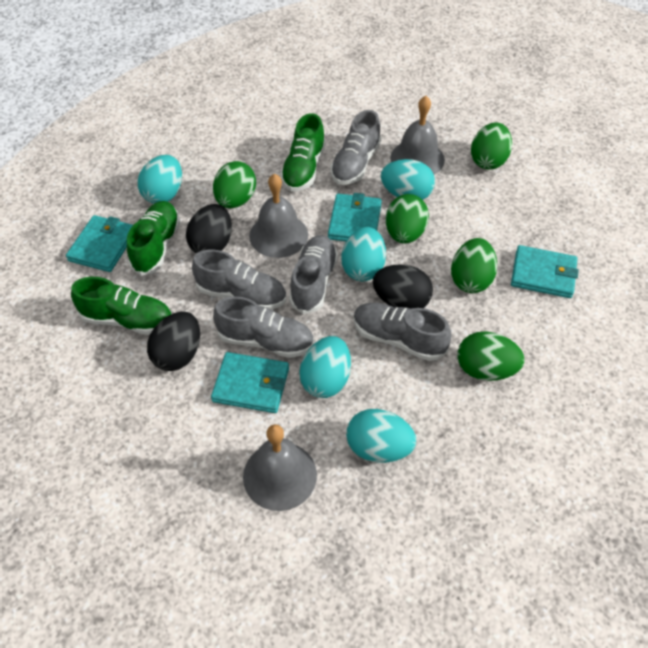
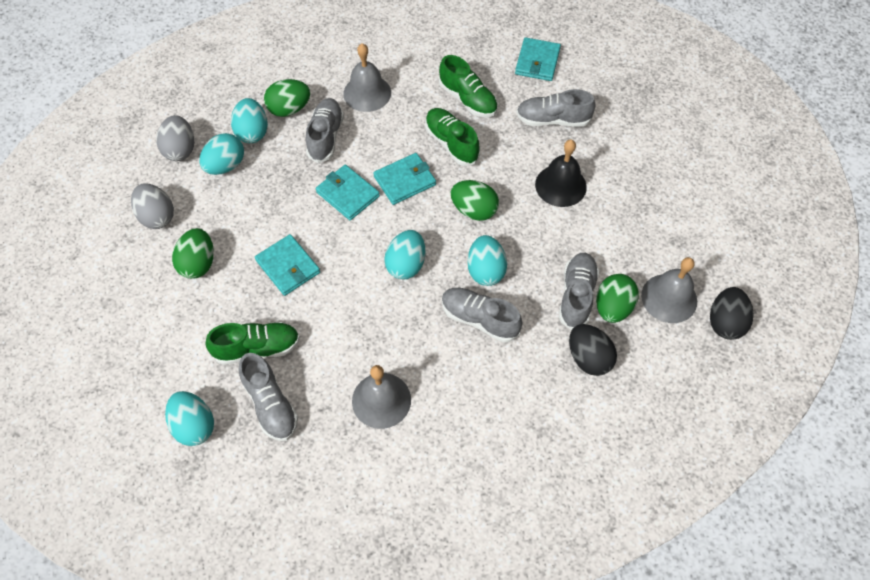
black bell: none = 0 -> [535,139,587,207] = 1
black egg: [147,311,200,371] [186,204,232,254] [372,264,433,309] = 3 -> [569,324,617,376] [710,287,754,340] = 2
green egg: [213,161,256,208] [386,194,429,243] [451,238,497,293] [458,331,525,381] [471,122,512,170] = 5 -> [172,228,214,279] [264,79,310,117] [451,180,499,221] [596,274,639,323] = 4
grey egg: none = 0 -> [131,183,174,229] [157,115,194,161] = 2

